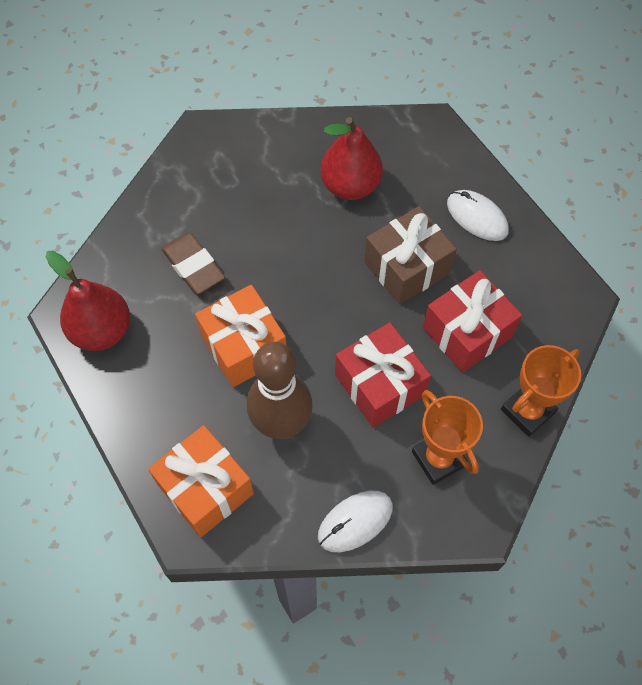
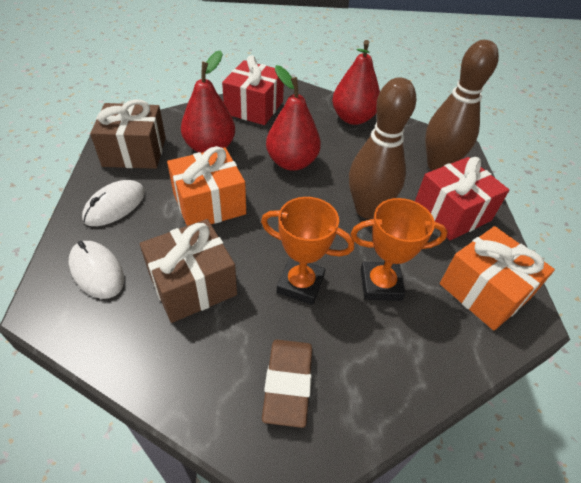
brown bowling pin: [247,342,313,439] = 1 -> [349,77,417,219] [425,40,499,171] = 2
brown gift: [364,206,457,305] = 1 -> [90,99,166,169] [140,219,237,323] = 2
red pear: [46,251,130,351] [321,117,383,200] = 2 -> [181,50,235,153] [266,65,321,171] [332,40,380,125] = 3

